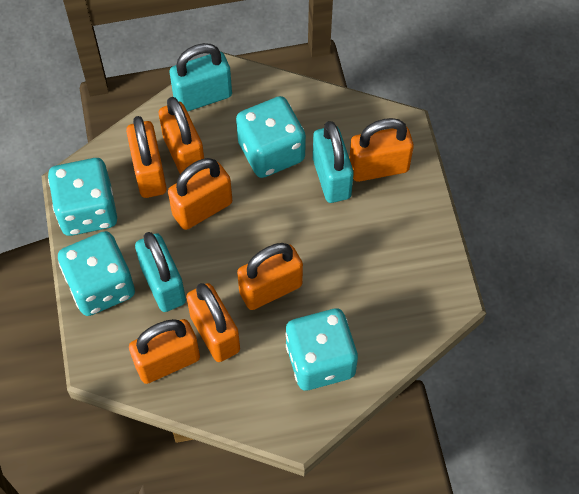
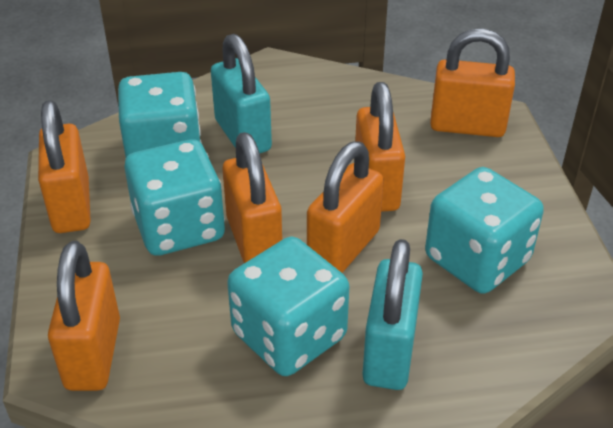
orange padlock: [126,116,167,198] [129,319,200,384] [159,97,204,174] [168,158,232,230] [186,283,240,362] [237,243,303,310] [349,118,414,182] = 7 -> [38,100,91,233] [48,241,120,391] [222,132,282,263] [307,141,384,273] [355,82,405,212] [430,28,515,137] = 6
turquoise padlock: [135,232,186,312] [170,43,232,112] [313,121,354,203] = 3 -> [211,34,272,153] [362,239,423,390] = 2

